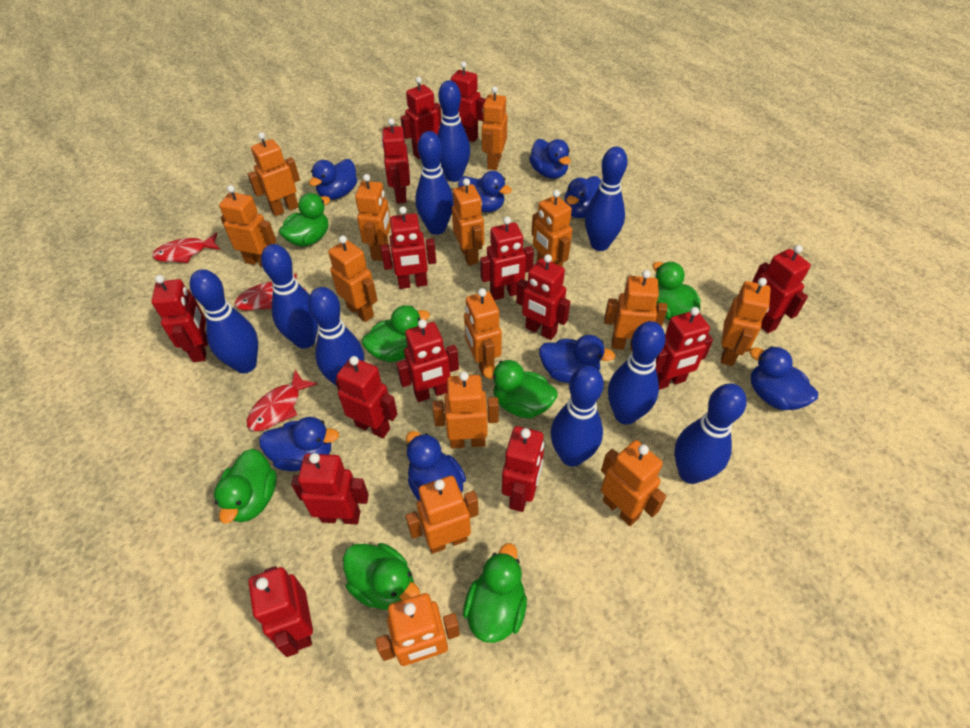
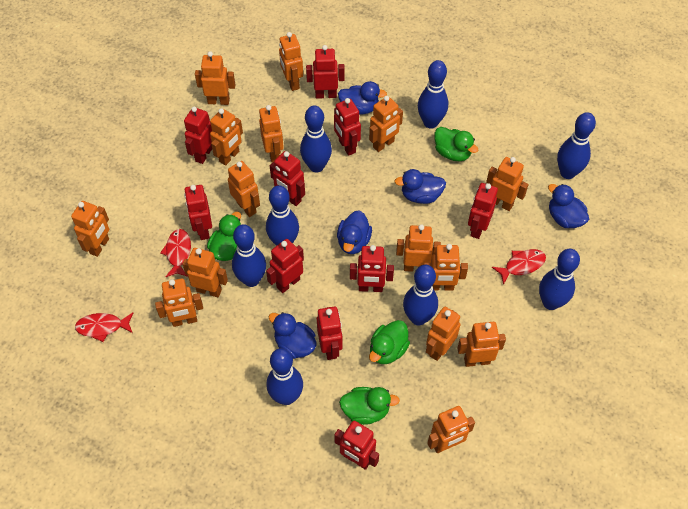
blue bowling pin: [190,269,258,373] [261,244,318,349] [308,287,364,386] [415,131,454,235] [437,80,470,182] [550,365,604,467] [585,147,628,251] [608,321,666,425] [674,383,747,484] = 9 -> [232,224,266,287] [266,185,299,246] [266,348,303,405] [300,106,332,173] [403,265,438,325] [418,60,448,129] [539,249,580,310] [557,112,596,179] = 8
blue duck: [259,417,339,471] [309,159,357,200] [406,431,466,501] [458,171,512,212] [529,139,571,179] [539,335,616,383] [564,176,601,218] [749,346,818,410] = 8 -> [269,312,316,359] [337,210,372,254] [338,81,387,114] [394,169,446,204] [548,184,589,228] = 5
green duck: [214,449,277,524] [279,193,330,247] [343,543,420,610] [362,305,430,362] [463,543,527,643] [483,360,558,418] [653,262,700,321] = 7 -> [207,212,241,261] [339,387,400,425] [369,320,410,364] [434,127,478,161] = 4
orange robot: [219,185,277,267] [248,132,300,216] [328,235,378,322] [355,174,391,261] [375,593,460,666] [406,476,479,554] [433,371,499,448] [452,178,484,266] [464,288,502,376] [482,86,507,170] [531,190,572,267] [601,440,666,526] [604,270,667,351] [721,278,771,366] = 14 -> [71,201,109,257] [155,278,203,327] [183,248,228,297] [195,51,235,105] [210,108,243,166] [228,161,260,217] [259,105,284,162] [279,32,303,91] [369,96,403,152] [396,224,441,272] [424,244,468,291] [426,307,460,361] [427,406,475,453] [457,322,506,367] [486,157,529,211] = 15
red robot: [152,275,208,362] [248,566,313,657] [291,453,369,524] [335,356,397,438] [381,206,436,289] [382,118,410,204] [396,319,459,402] [400,77,441,159] [451,61,486,142] [480,216,534,300] [502,426,544,512] [516,254,571,340] [656,307,713,390] [752,245,811,333] = 14 -> [184,106,212,164] [184,185,212,240] [266,239,304,293] [270,151,305,206] [306,45,345,99] [317,306,343,360] [334,98,361,156] [334,421,379,470] [350,245,394,292] [468,183,498,239] = 10

